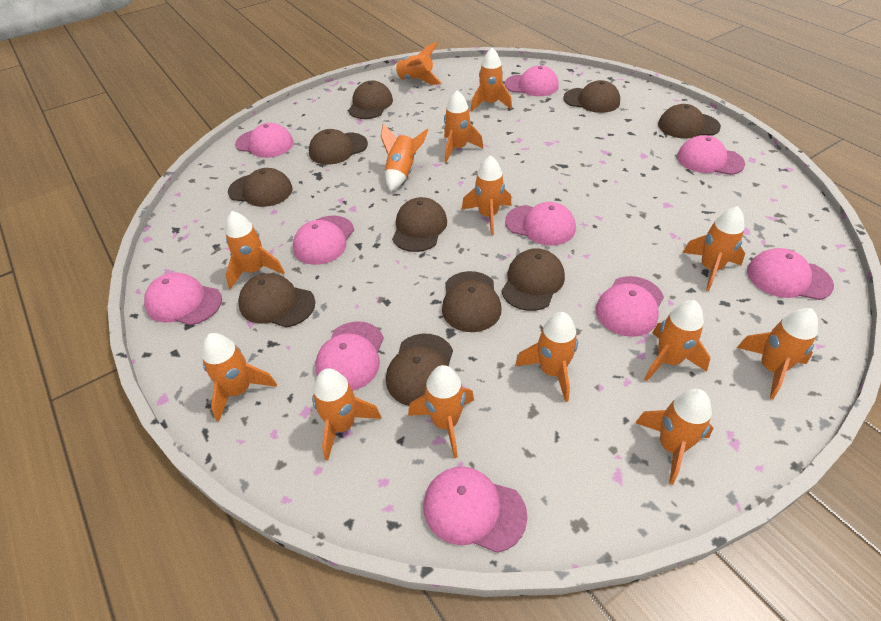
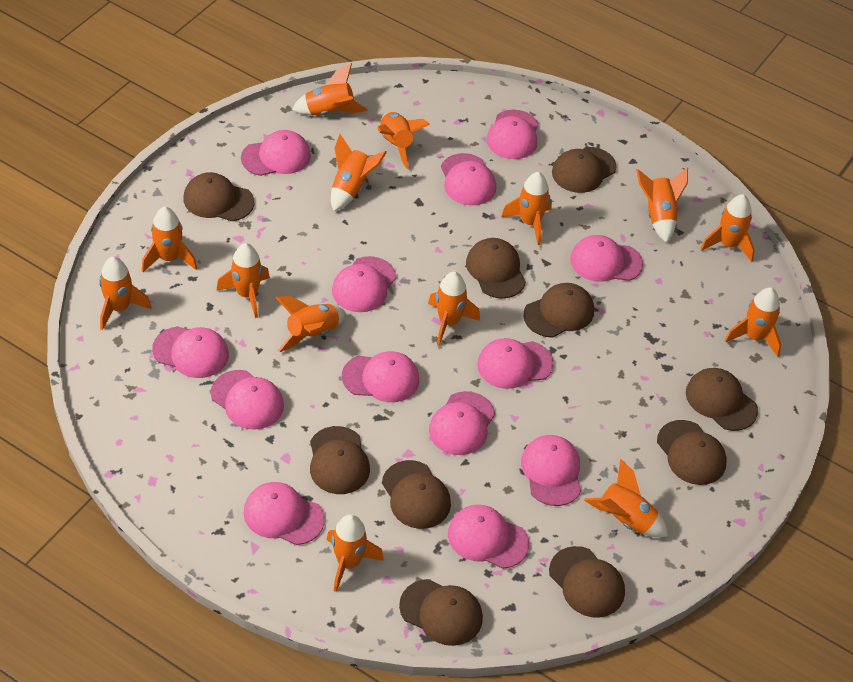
pink cap: [144,272,222,325] [235,123,294,158] [293,216,354,265] [315,321,384,391] [423,467,528,553] [505,65,559,96] [505,202,576,245] [596,276,664,337] [677,135,745,175] [747,248,834,300] = 10 -> [152,326,229,378] [211,370,284,430] [241,130,311,176] [243,482,325,545] [332,256,396,312] [342,351,419,402] [429,391,495,455] [441,153,496,205] [448,505,529,569] [477,338,554,389] [487,110,538,159] [521,435,581,506] [570,235,643,282] = 13

